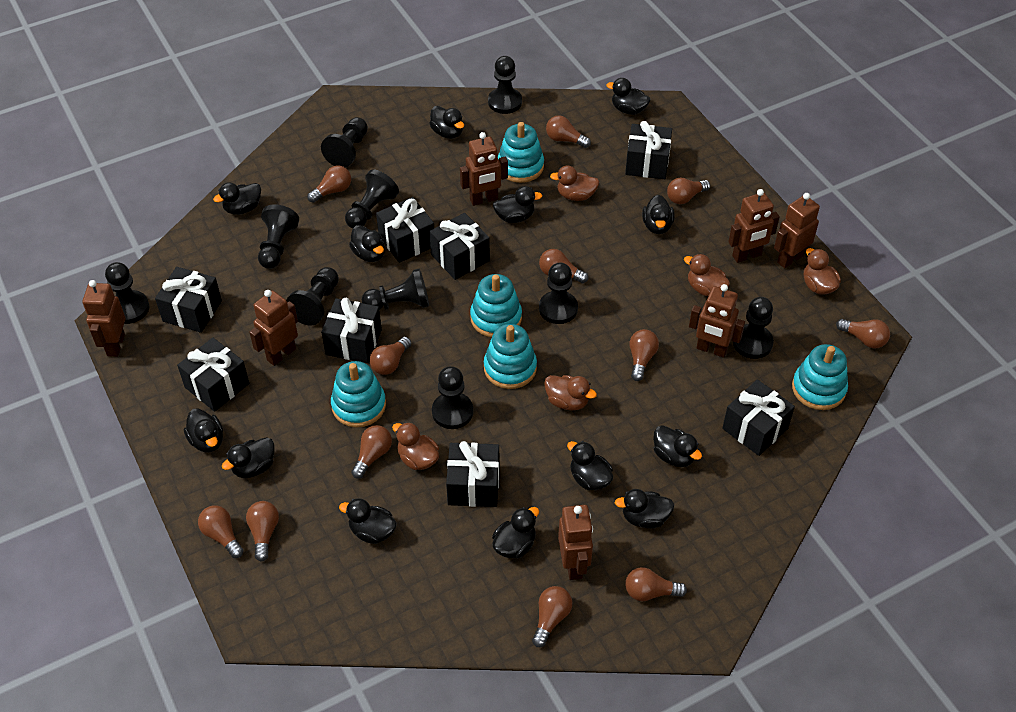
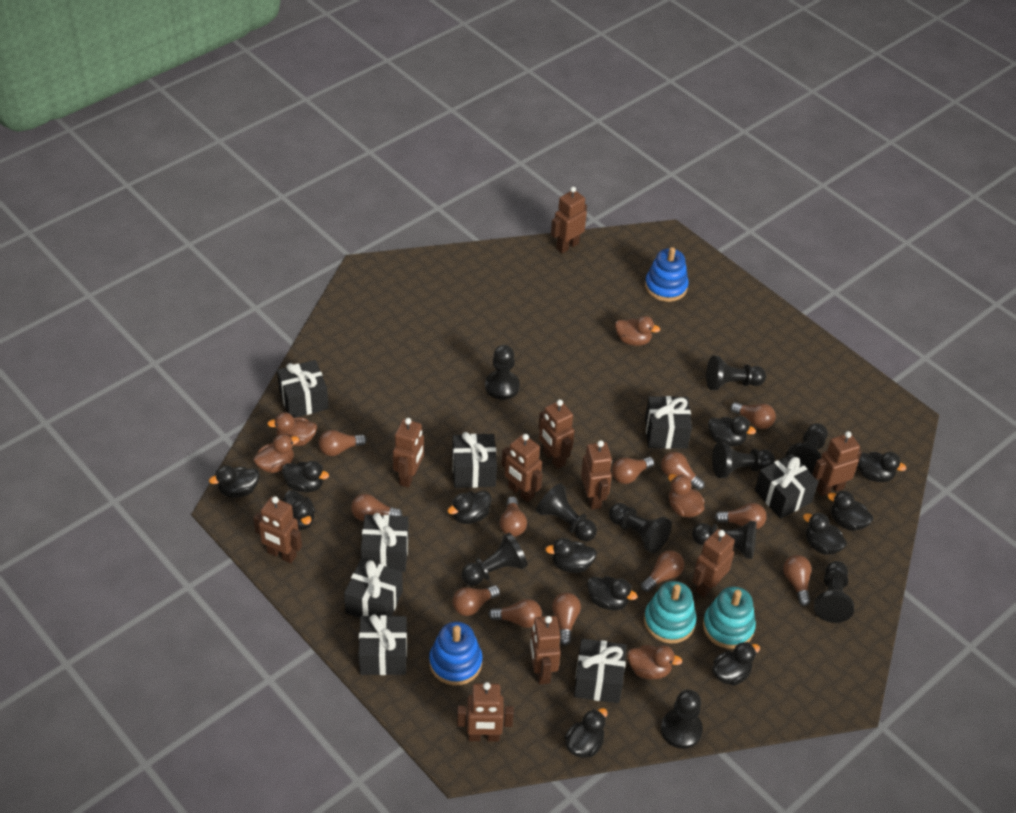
black duck: [184,409,223,452] [213,182,261,215] [222,437,275,478] [339,498,397,544] [349,225,385,262] [429,106,464,139] [492,507,539,558] [493,186,542,223] [567,441,613,490] [606,78,650,115] [615,489,674,529] [642,195,675,234] [653,425,702,467] = 13 -> [209,465,260,498] [282,461,329,492] [283,490,315,530] [447,491,492,524] [545,538,597,573] [564,708,607,758] [587,576,638,610] [708,416,756,447] [712,642,760,686] [803,513,847,555] [827,491,873,531] [858,452,906,482] = 12
blue stacking toy: none = 0 -> [429,622,483,686] [645,247,689,302] = 2
brown robot: [82,280,126,357] [249,290,298,366] [460,132,508,206] [558,505,593,580] [689,284,745,358] [728,189,780,263] [774,193,820,268] = 7 -> [253,496,302,563] [393,418,424,488] [457,682,514,742] [501,434,543,502] [530,616,561,684] [538,400,575,469] [551,187,587,253] [581,440,612,510] [692,529,735,598] [812,431,862,496] = 10
turquoise stacking toy: [331,361,386,428] [470,274,522,337] [484,324,537,389] [498,122,544,183] [792,344,848,410] = 5 -> [644,581,696,644] [703,586,756,649] = 2

